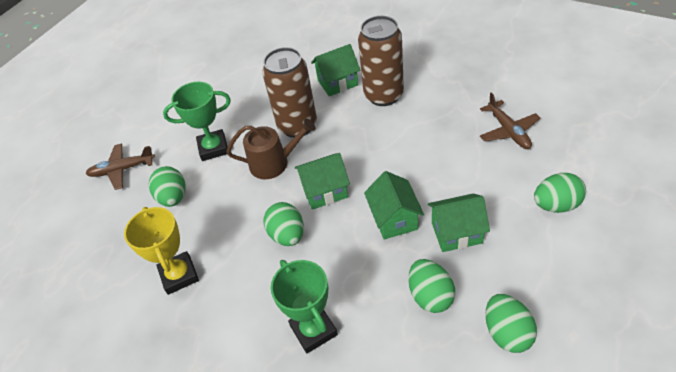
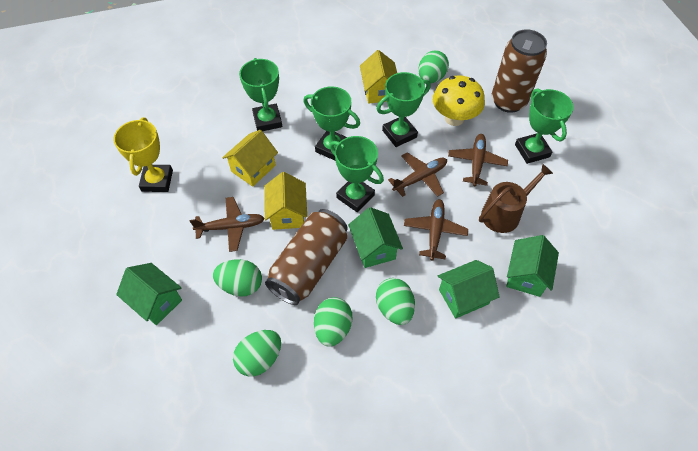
brown plane: [86,143,155,190] [480,93,540,149] = 2 -> [190,197,265,252] [388,153,447,197] [404,199,468,261] [448,134,508,186] = 4
green trophy: [163,82,231,161] [271,260,338,353] = 2 -> [239,58,282,131] [303,86,360,161] [330,136,384,212] [376,72,431,147] [515,88,574,164] = 5
yellow house: none = 0 -> [222,130,278,187] [264,172,307,230] [360,50,397,104] = 3
yellow mushroom: none = 0 -> [433,75,485,126] = 1

